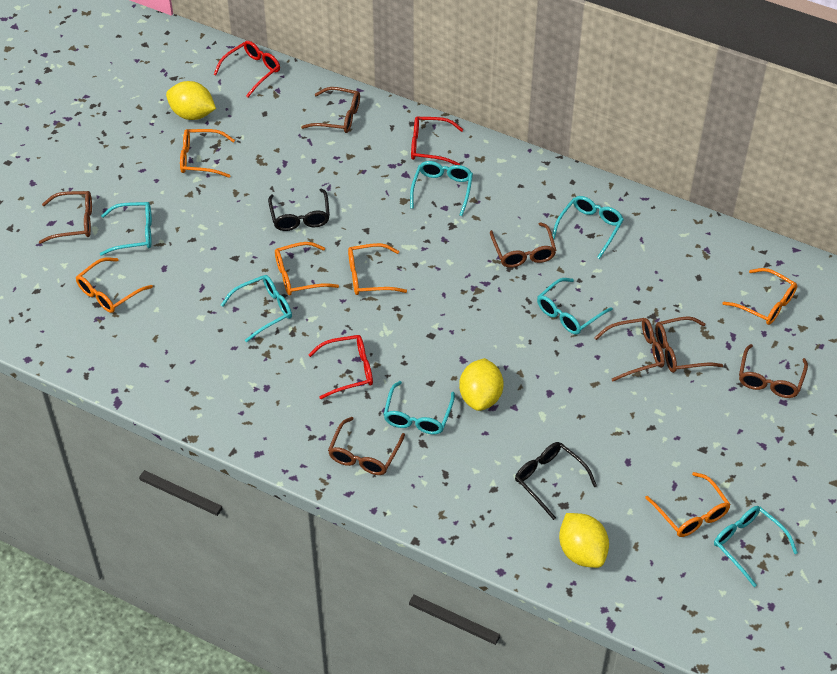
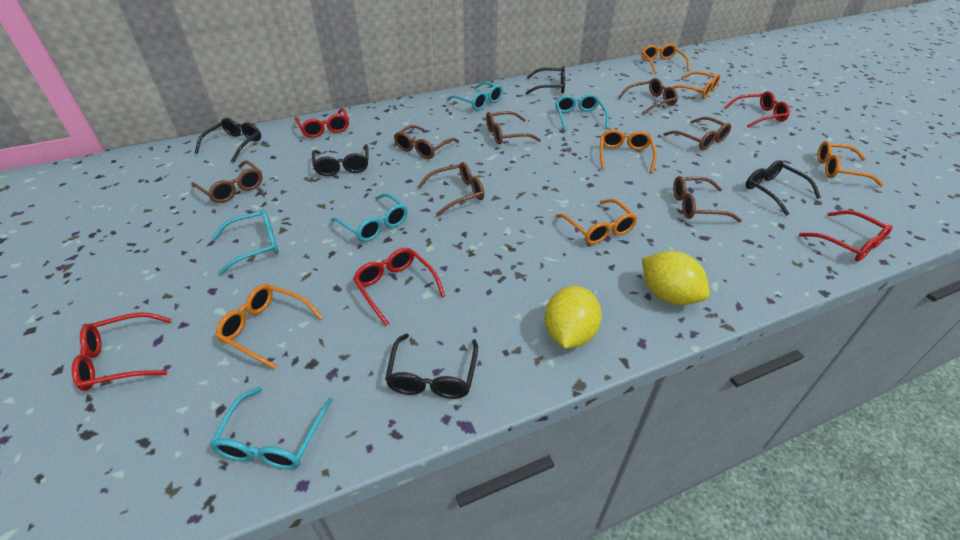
black glasses: [268,188,330,231] [515,442,597,520] = 2 -> [195,118,261,163] [312,144,369,176] [385,334,478,399] [526,66,566,94] [746,160,821,216] = 5
red glasses: [213,41,280,97] [308,335,373,399] [411,116,463,165] = 3 -> [72,312,172,391] [294,108,349,138] [353,248,445,326] [725,91,790,128] [799,210,893,262] = 5
turquoise glasses: [100,202,152,256] [221,275,292,343] [383,381,455,434] [410,161,473,216] [537,278,613,335] [552,196,624,259] [714,506,798,587] = 7 -> [210,387,333,470] [212,209,279,275] [331,193,408,242] [447,82,503,111] [555,94,609,131] = 5
yellow lemon: [166,81,216,120] [459,358,504,411] [559,513,609,568] = 3 -> [545,286,602,348] [642,251,710,305] = 2

